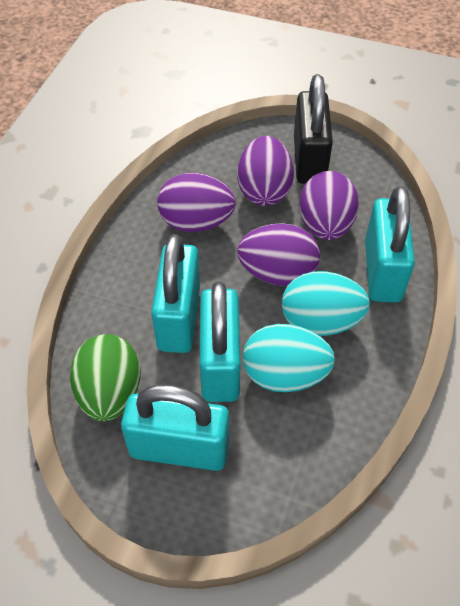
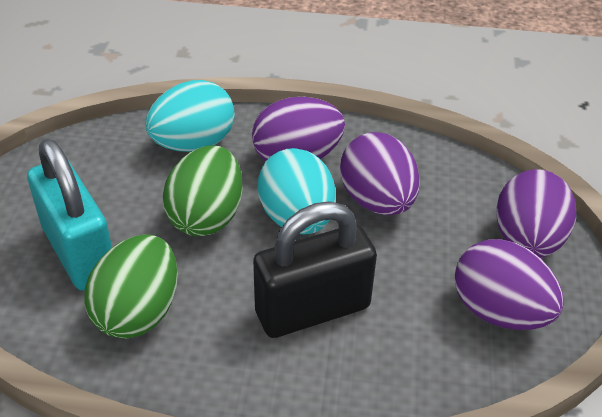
green egg: [70,334,141,421] = 1 -> [84,234,178,339] [162,145,243,236] = 2
turquoise padlock: [121,384,229,471] [151,234,200,353] [200,282,240,402] [365,186,415,303] = 4 -> [27,139,112,291] = 1

